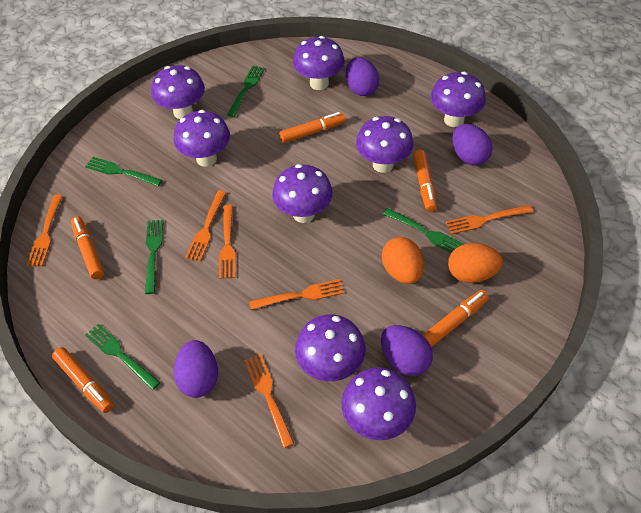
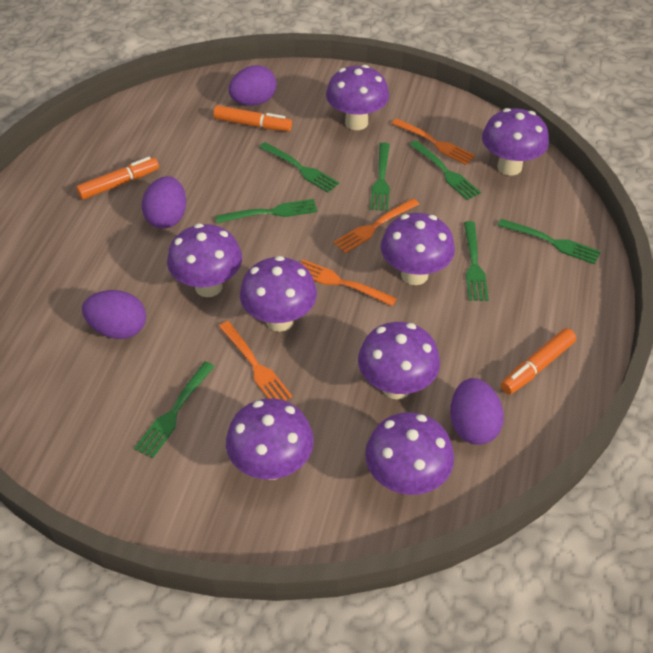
green fork: [85,157,162,186] [85,323,160,390] [145,220,163,294] [227,66,265,117] [383,208,464,253] = 5 -> [134,361,215,458] [216,199,317,223] [259,142,339,193] [370,143,390,211] [409,140,481,200] [464,221,489,301] [497,219,601,264] = 7
orange egg: [382,237,424,284] [448,243,503,283] = 2 -> none = 0
orange fork: [27,195,63,266] [185,190,226,262] [219,205,236,279] [244,354,294,448] [249,279,344,310] [446,205,533,234] = 6 -> [219,321,292,401] [301,260,397,306] [333,198,419,253] [391,119,476,165] = 4
orange marker: [52,347,114,413] [71,216,104,279] [279,112,346,143] [413,150,437,212] [423,290,489,347] = 5 -> [76,157,159,200] [213,105,292,131] [501,328,576,394] = 3

